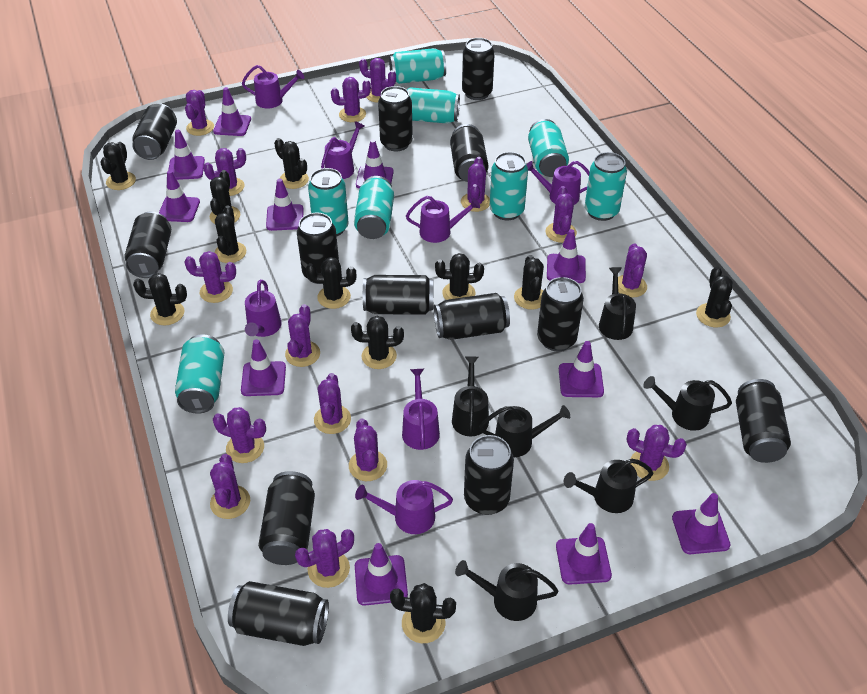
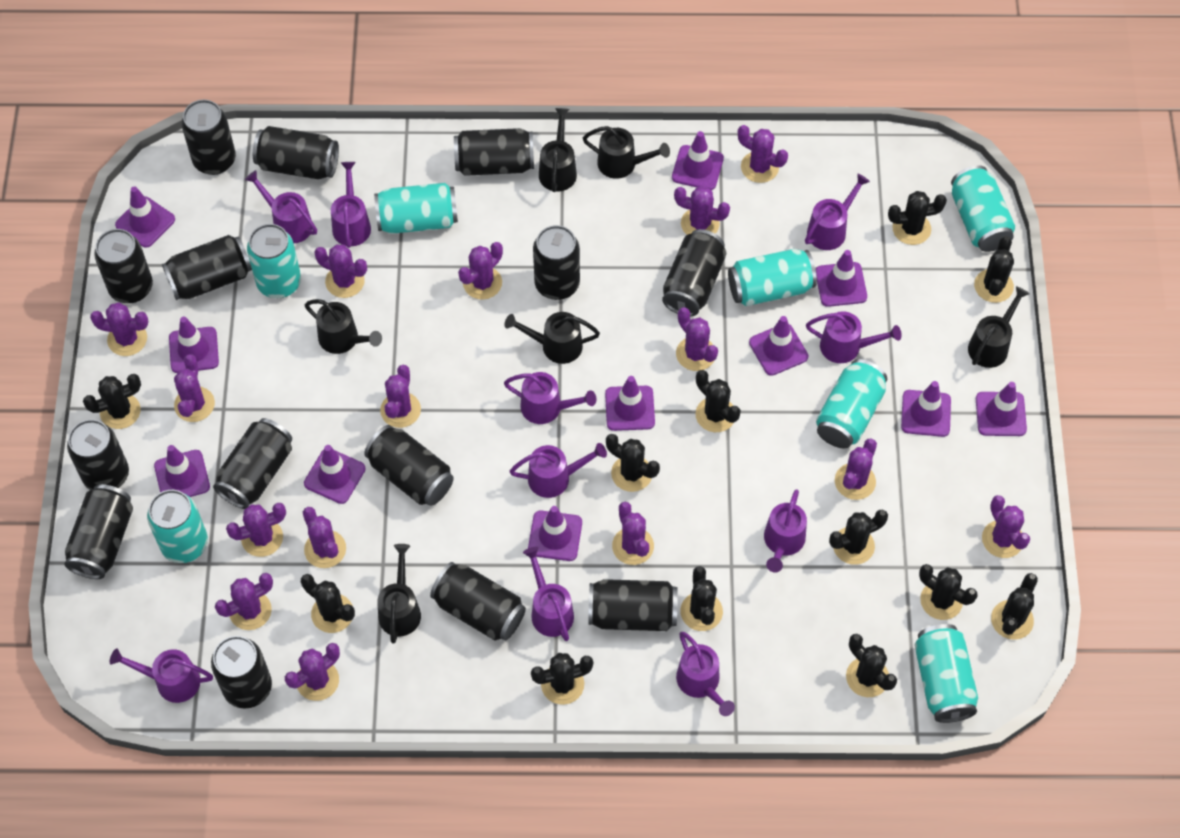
black cactus: [100,142,136,190] [133,273,187,326] [210,170,240,224] [215,205,246,263] [274,138,309,189] [306,257,356,309] [351,316,404,369] [390,583,456,643] [435,253,484,300] [514,255,544,310] [696,267,733,327] = 11 -> [83,374,141,429] [301,574,355,633] [531,653,593,705] [606,434,660,492] [680,566,723,631] [695,370,741,432] [829,510,888,565] [846,634,897,697] [888,191,947,245] [919,564,978,620] [974,236,1014,303] [991,573,1038,640] = 12
black can: [125,212,171,278] [132,103,177,160] [228,581,329,646] [258,471,315,565] [297,213,339,284] [363,275,433,315] [378,86,413,151] [434,293,510,340] [450,124,489,182] [462,38,495,100] [464,435,514,515] [537,277,584,351] [736,379,791,463] = 13 -> [64,484,133,579] [67,419,129,490] [94,229,153,303] [162,235,252,300] [181,99,236,175] [211,636,272,708] [213,418,292,509] [253,126,339,179] [364,425,454,506] [430,562,526,640] [454,128,534,176] [533,225,580,300] [588,579,678,631] [662,229,726,316] = 14
purple watering can: [242,65,304,109] [245,280,282,337] [321,121,364,179] [355,480,453,534] [402,369,440,450] [406,196,480,243] [527,161,590,205] = 7 -> [110,648,213,703] [245,170,317,243] [331,162,371,248] [504,372,596,424] [510,443,607,498] [523,547,574,641] [676,632,735,716] [764,489,807,573] [805,173,870,250] [806,311,902,363] = 10
turquoise can: [175,335,225,414] [308,168,349,236] [354,176,394,239] [389,48,446,84] [407,87,460,124] [490,152,528,220] [528,119,569,177] [585,152,627,221] = 8 -> [147,490,208,563] [247,224,301,298] [374,183,458,234] [728,249,817,306] [816,359,887,449] [914,624,978,723] [951,165,1015,252] = 7

